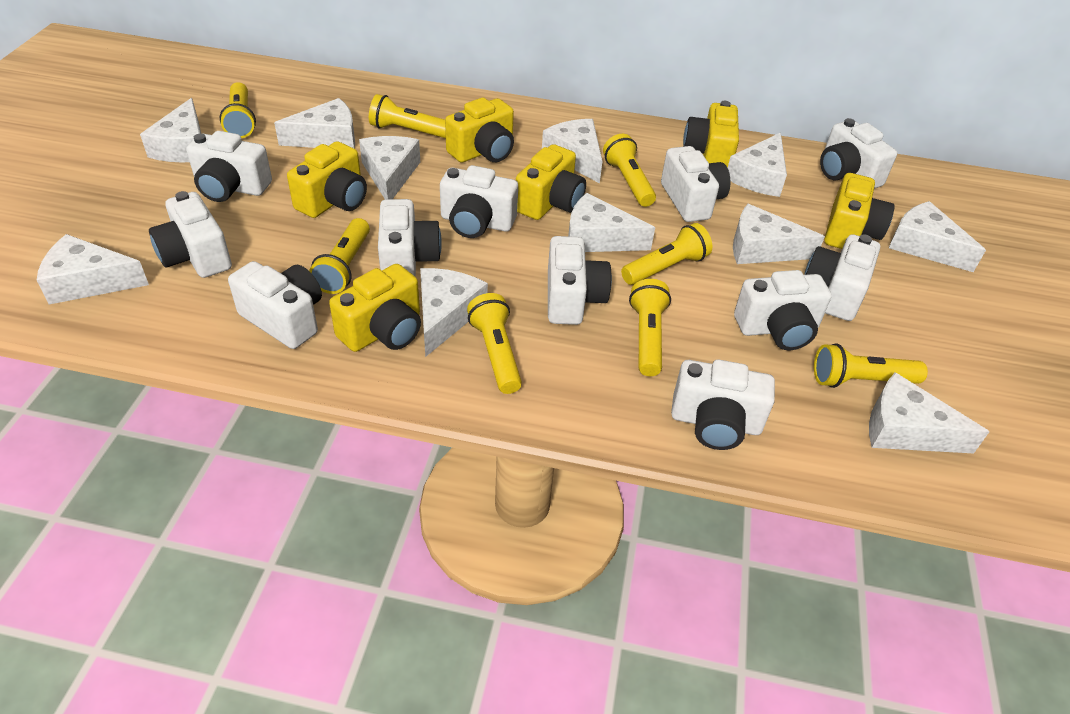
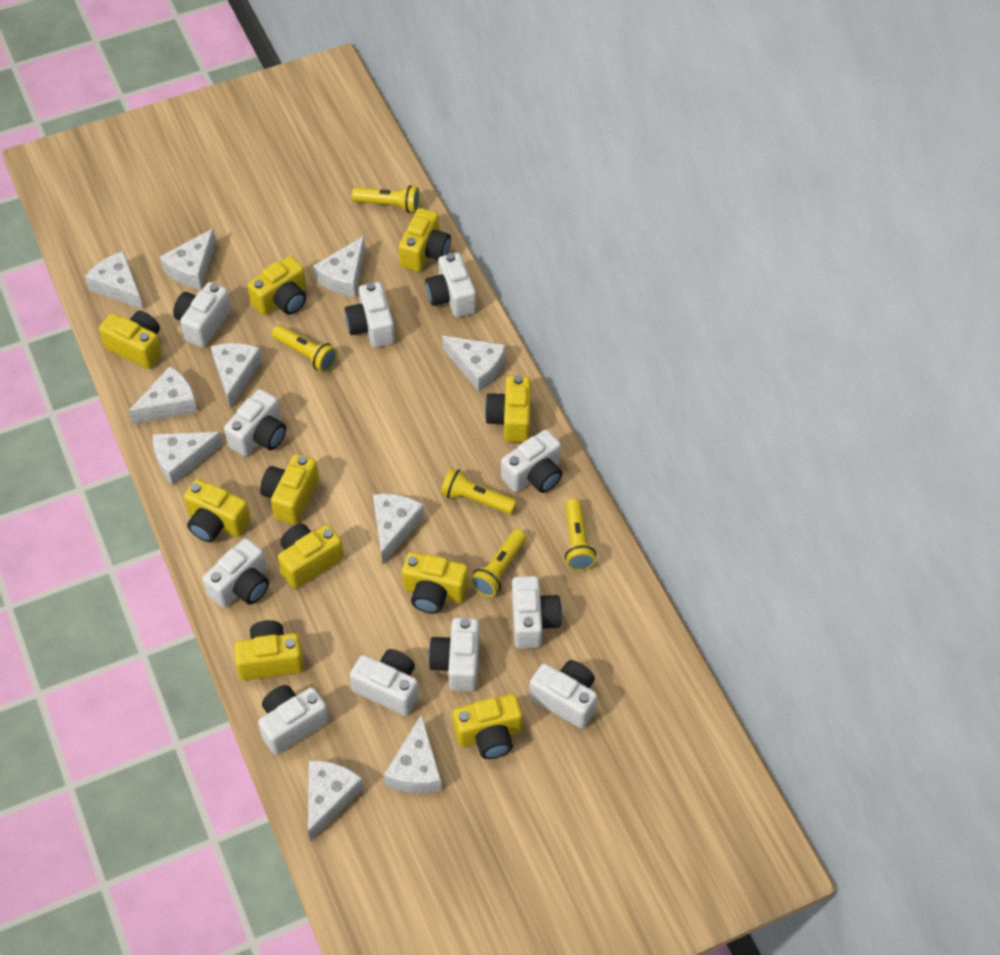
white cheese: [37,234,149,304] [140,98,201,162] [274,98,355,148] [359,136,420,199] [420,268,488,357] [542,119,602,183] [568,193,655,252] [728,133,787,197] [733,204,825,264] [869,372,989,454] [889,201,986,272] = 11 -> [85,251,143,310] [128,366,198,424] [153,432,223,485] [160,228,216,289] [211,343,262,409] [308,760,364,841] [313,236,365,297] [373,494,424,564] [384,714,442,793] [442,336,506,392] = 10
yellow camera: [287,141,367,218] [329,264,421,352] [445,98,514,163] [516,144,586,220] [683,101,739,168] [824,173,895,249] = 6 -> [99,311,162,369] [184,479,250,542] [234,620,304,680] [247,256,306,316] [260,454,319,525] [278,524,344,589] [399,208,451,272] [402,552,468,614] [453,694,522,759] [485,375,531,442] = 10
yellow flashlight: [220,82,256,138] [309,218,370,294] [369,94,446,138] [467,293,522,394] [603,134,656,207] [621,223,712,285] [629,279,671,376] [814,343,928,388] = 8 -> [272,325,338,372] [352,185,420,213] [441,468,517,514] [470,529,526,597] [565,498,596,571] = 5

